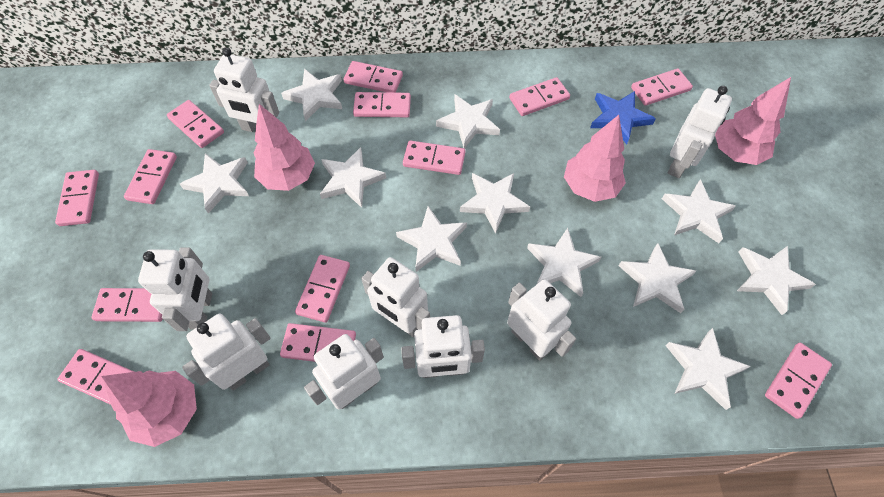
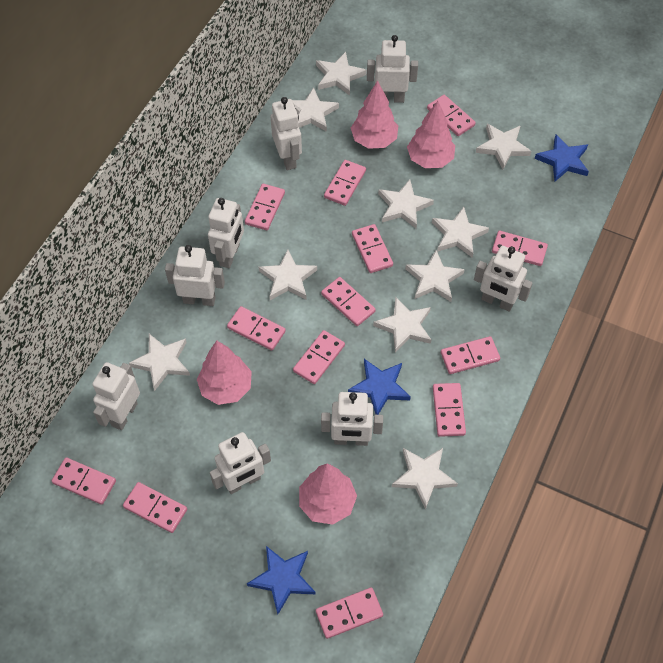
blue star: [590,91,656,144] = 1 -> [247,546,315,614] [348,359,411,415] [535,134,589,181] = 3
white star: [180,153,249,214] [281,69,342,121] [320,147,386,208] [396,206,467,272] [436,94,500,149] [460,173,530,234] [527,228,601,297] [619,243,696,313] [662,179,736,243] [665,328,751,410] [737,246,816,315] = 11 -> [129,334,190,391] [259,249,317,300] [292,87,339,132] [316,52,367,96] [373,296,431,353] [378,179,434,228] [392,448,458,510] [405,250,465,302] [432,207,489,258] [476,124,531,169] = 10

